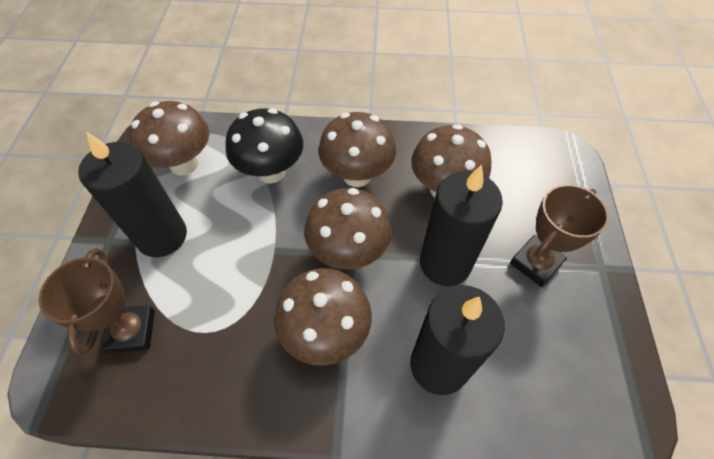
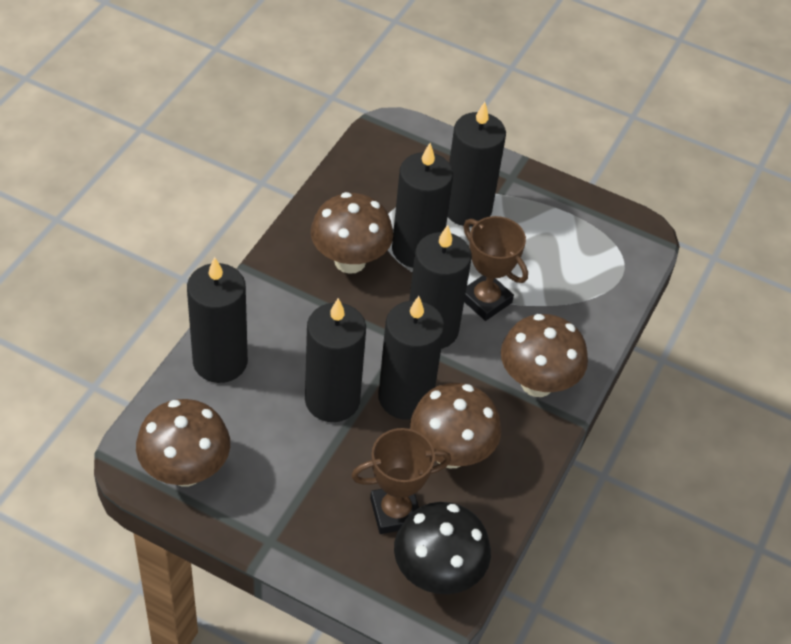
black candle: [78,131,187,257] [410,285,505,395] [420,164,503,286] = 3 -> [187,257,248,383] [305,298,366,422] [378,296,445,420] [392,143,453,268] [409,225,472,349] [447,102,506,227] = 6
brown mushroom: [129,101,209,176] [274,268,372,366] [304,188,391,269] [318,112,396,187] [411,124,492,197] = 5 -> [136,399,230,487] [311,192,393,274] [410,383,501,468] [501,314,588,397] = 4

